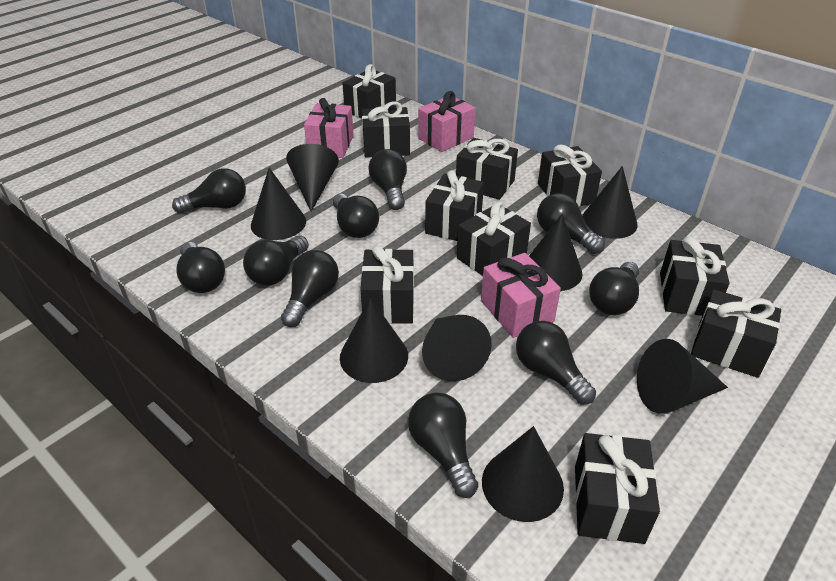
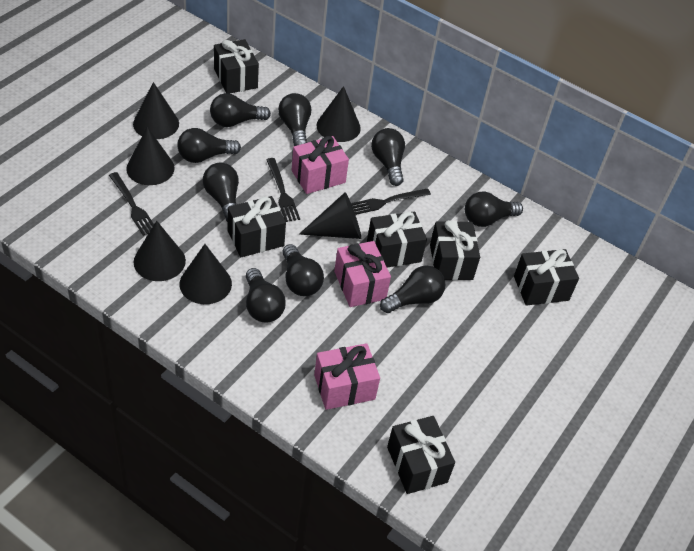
black cone: [251,168,306,240] [286,144,339,211] [340,297,408,383] [422,315,492,381] [482,426,564,522] [529,214,583,291] [582,166,638,239] [637,339,728,414] = 8 -> [126,127,175,185] [133,82,179,139] [134,221,186,281] [180,244,232,304] [299,192,361,239] [317,86,361,142] = 6
black fork: none = 0 -> [109,172,154,236] [266,158,300,222] [351,188,431,215] = 3
black gift: [342,64,396,119] [360,246,414,324] [362,101,410,157] [425,170,484,241] [456,138,518,200] [457,202,531,276] [538,144,602,207] [575,433,660,544] [660,237,730,316] [691,289,781,378] = 10 -> [214,39,259,93] [228,196,286,257] [367,211,427,267] [387,416,455,494] [430,220,480,280] [514,249,579,306] = 6
black light bulb: [172,168,246,213] [176,242,225,293] [243,235,309,286] [281,250,339,327] [333,194,379,238] [368,149,407,210] [408,392,478,498] [516,321,596,405] [537,193,605,254] [589,262,639,315] = 10 -> [177,128,241,163] [203,163,239,222] [210,93,271,127] [246,268,286,323] [278,93,311,146] [282,244,324,296] [371,128,405,186] [380,265,446,313] [465,191,523,227] = 9

